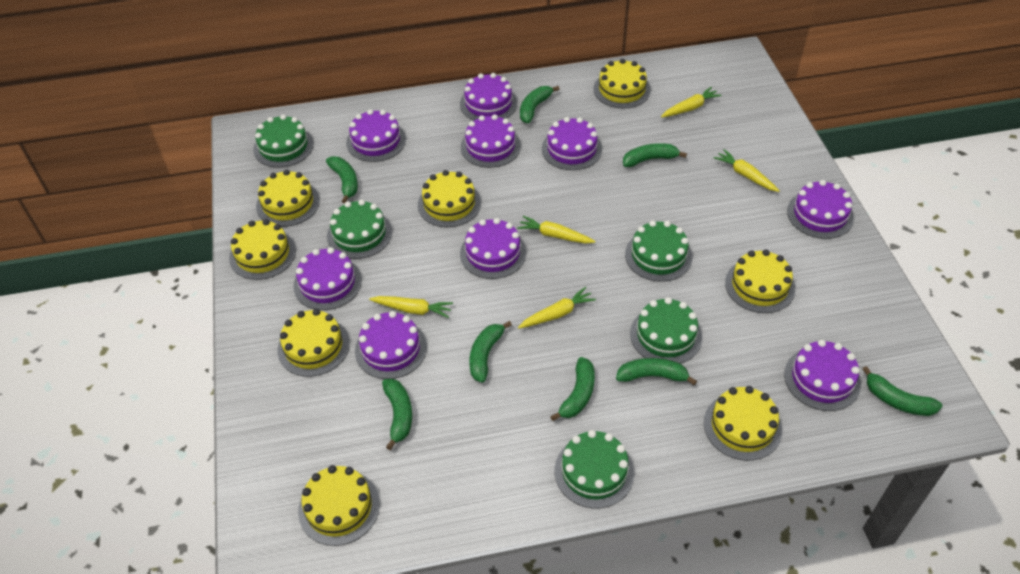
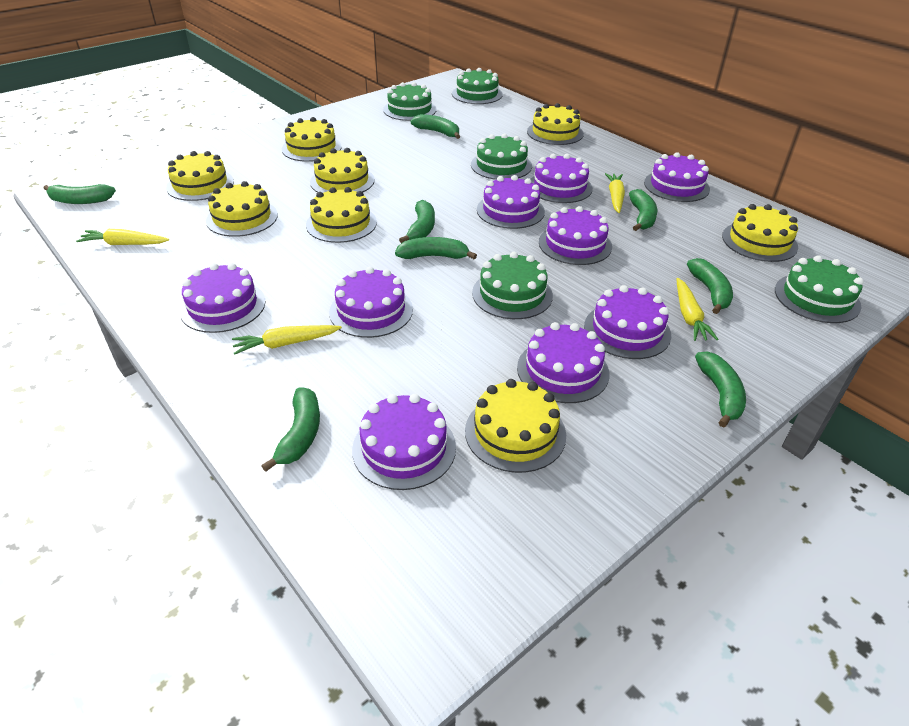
yellow carrot: [369,296,453,318] [517,216,595,243] [518,287,596,328] [661,87,722,118] [714,149,780,192] = 5 -> [76,229,169,245] [232,325,342,355] [605,173,625,213] [676,278,719,341] = 4

